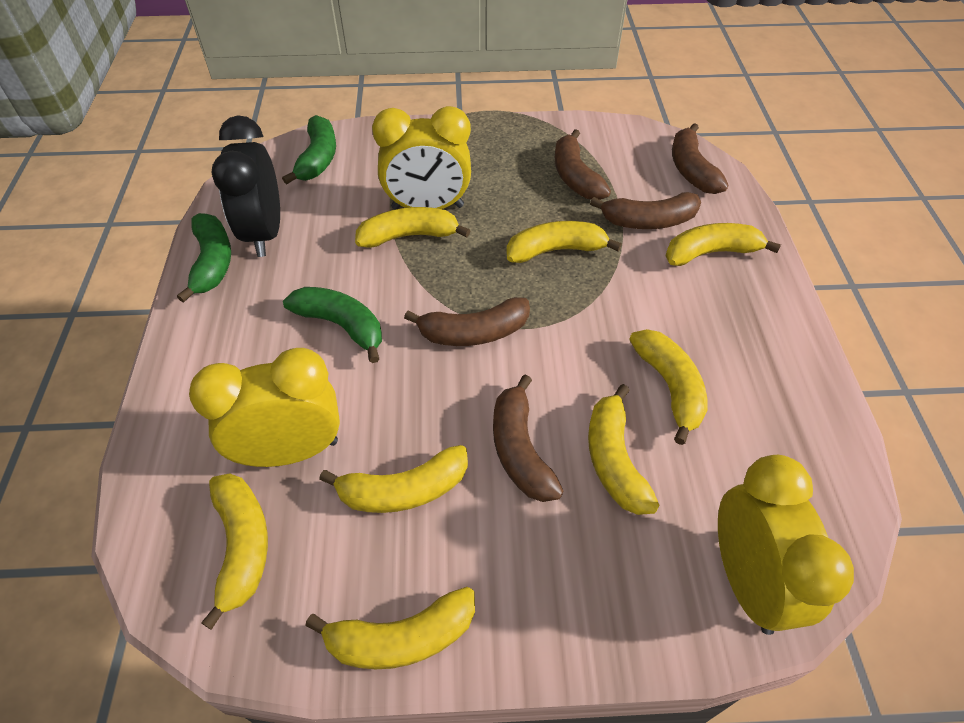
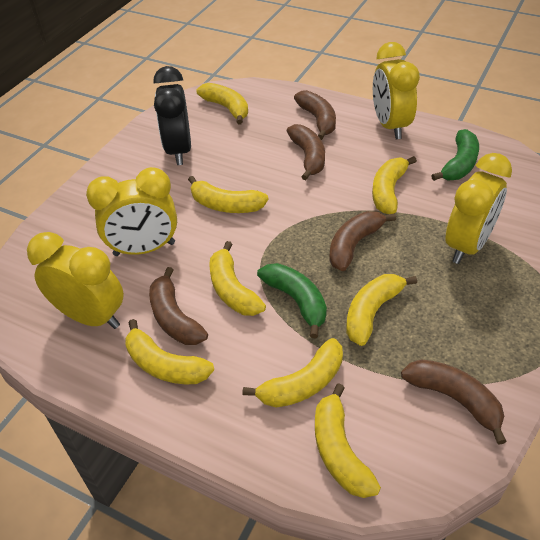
green banana: [177,213,231,303] [282,115,336,184] [283,287,382,363] = 3 -> [257,263,327,338] [431,129,479,181] = 2
yellow clock: [189,348,340,467] [372,106,471,210] [718,455,854,635] = 3 -> [27,232,124,329] [86,167,177,256] [373,42,420,139] [445,153,512,264] = 4

